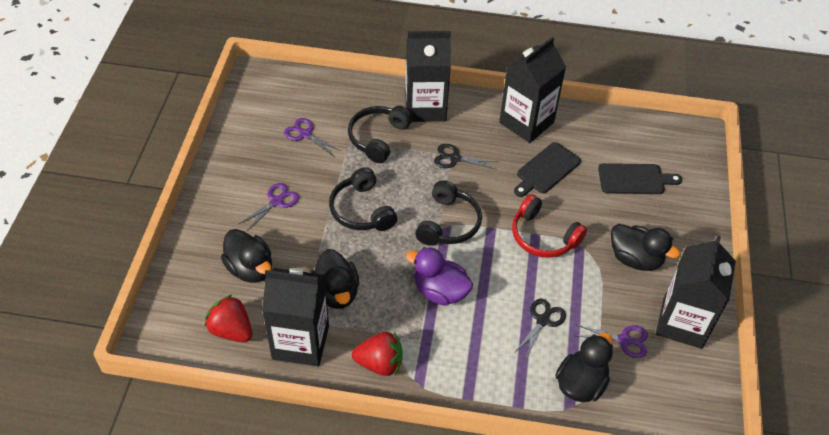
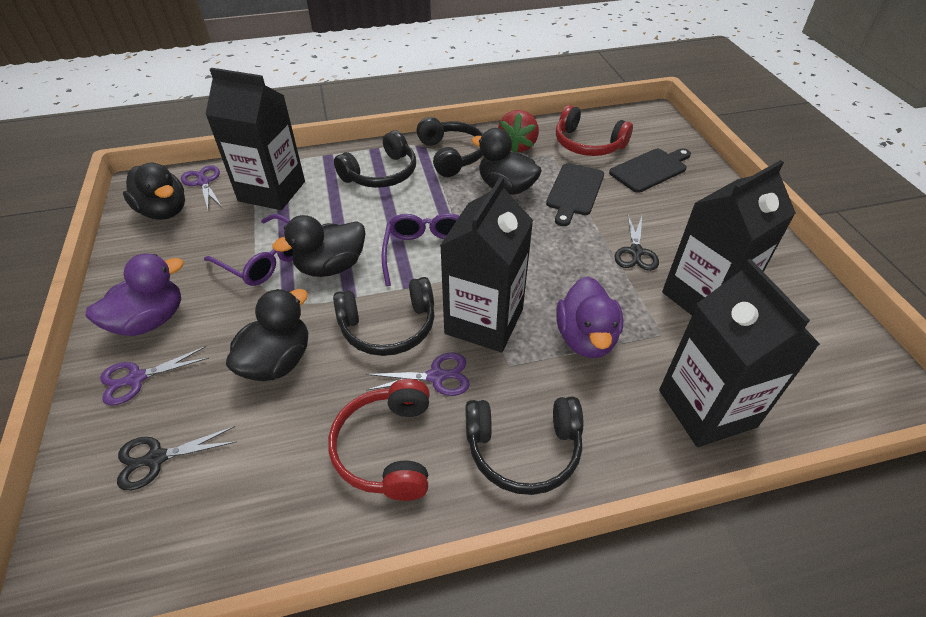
black headphones: [329,167,397,231] [348,106,413,163] [415,180,482,246] = 3 -> [333,277,434,356] [334,130,416,188] [416,117,483,177] [465,397,584,495] = 4
purple duck: [406,247,473,306] = 1 -> [85,254,184,336] [556,276,623,358] = 2
purple glasses: none = 0 -> [204,214,293,286] [381,213,459,286] = 2
red headphones: [512,194,587,258] = 1 -> [328,379,430,501] [556,105,633,156] = 2
red strawberry: [205,294,252,342] [352,332,403,376] = 2 -> [498,110,539,153] = 1

